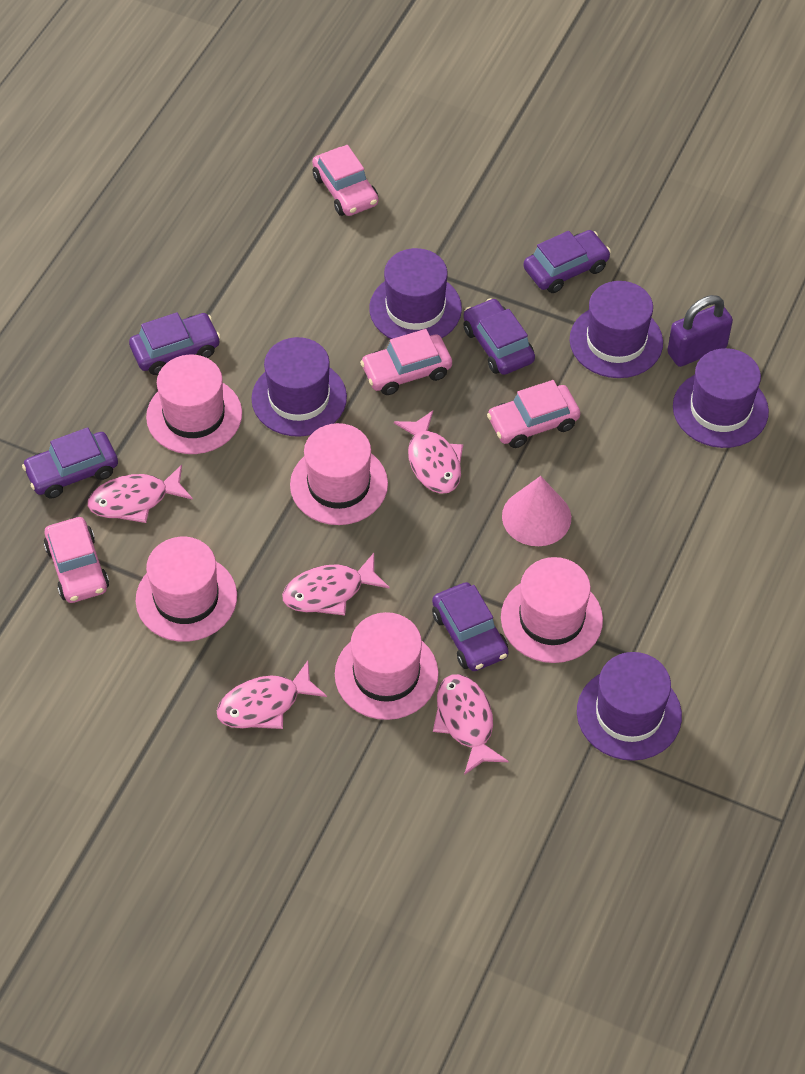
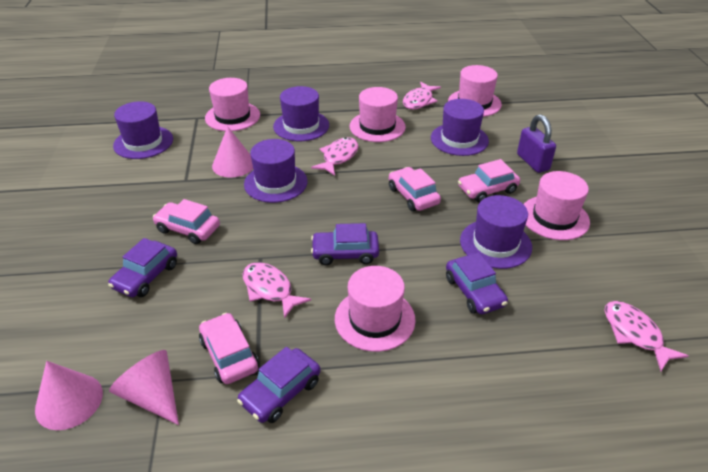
pink cone: [502,476,571,546] = 1 -> [35,361,103,430] [109,350,179,425] [212,126,253,178] = 3
pink fish: [88,464,193,523] [217,661,327,729] [282,553,390,615] [394,410,463,494] [433,674,509,775] = 5 -> [242,262,311,319] [311,137,359,176] [403,82,441,110] [605,301,688,371] = 4
purple car: [22,427,118,498] [129,312,220,375] [432,582,509,671] [463,298,535,375] [523,230,611,293] = 5 -> [108,238,177,297] [237,347,321,423] [311,223,379,265] [446,253,508,314] = 4

